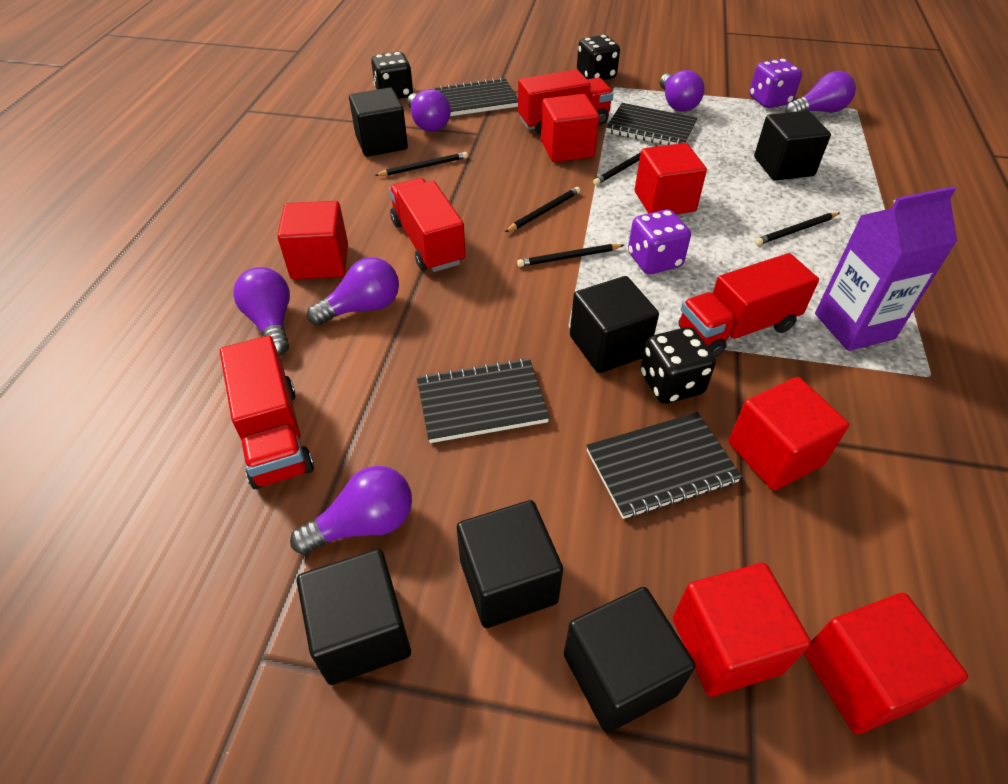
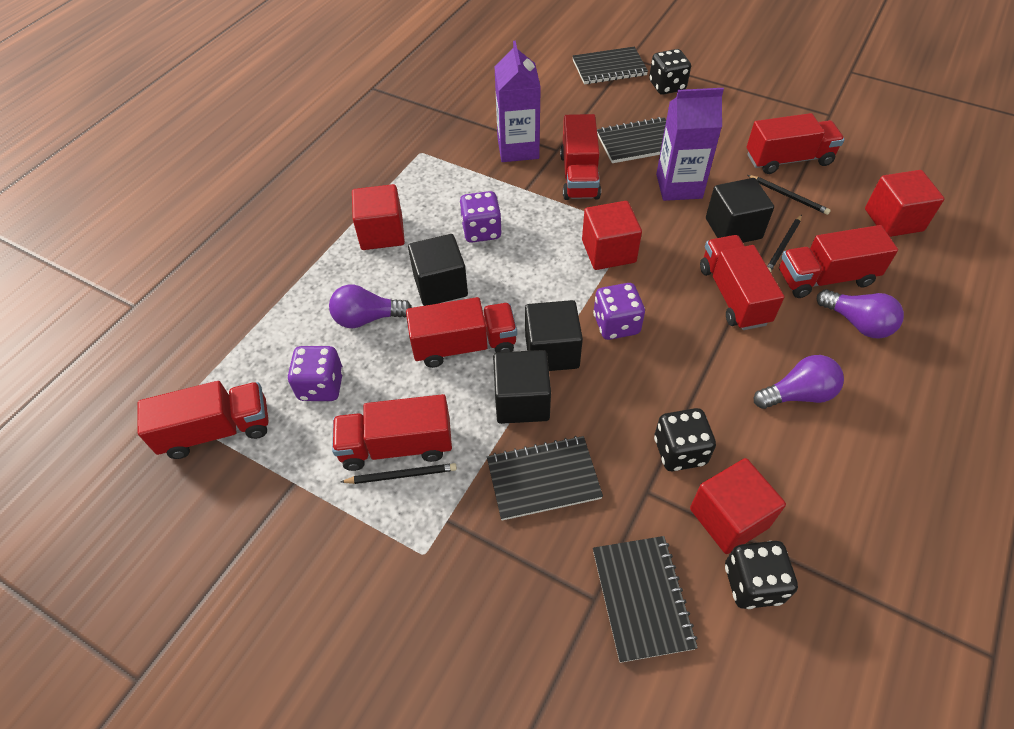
black cube: [297,549,411,685] [349,87,408,157] [457,500,563,628] [564,587,696,733] [570,276,659,373] [754,111,831,181] = 6 -> [408,234,468,306] [493,350,551,424] [525,300,583,371] [706,178,774,243] = 4
black pencil: [375,152,468,176] [505,187,580,232] [517,244,624,267] [593,146,657,185] [755,212,839,245] = 5 -> [340,463,457,484] [748,175,831,215] [767,214,802,272] = 3
purple carton: [815,186,957,351] = 1 -> [495,41,541,162] [656,88,724,201] = 2
purple dice: [628,209,691,274] [749,58,802,108] = 2 -> [288,346,344,401] [459,191,502,243] [593,283,645,340] = 3
purple light bulb: [233,267,290,356] [290,466,412,555] [307,257,399,326] [407,89,451,132] [660,70,705,112] [785,71,856,113] = 6 -> [329,285,412,328] [754,355,844,409] [817,289,904,339] = 3
red cube: [277,201,348,279] [541,94,599,162] [635,143,707,214] [673,563,811,697] [729,377,849,491] [804,593,968,734] = 6 -> [352,184,405,250] [582,201,642,270] [690,458,786,554] [865,170,945,237] = 4
red truck: [220,335,314,489] [389,178,466,272] [518,69,614,135] [678,253,819,357] = 4 -> [138,381,269,459] [332,394,452,471] [406,297,517,368] [560,114,601,200] [700,235,784,330] [747,113,845,174] [779,225,898,298] = 7

